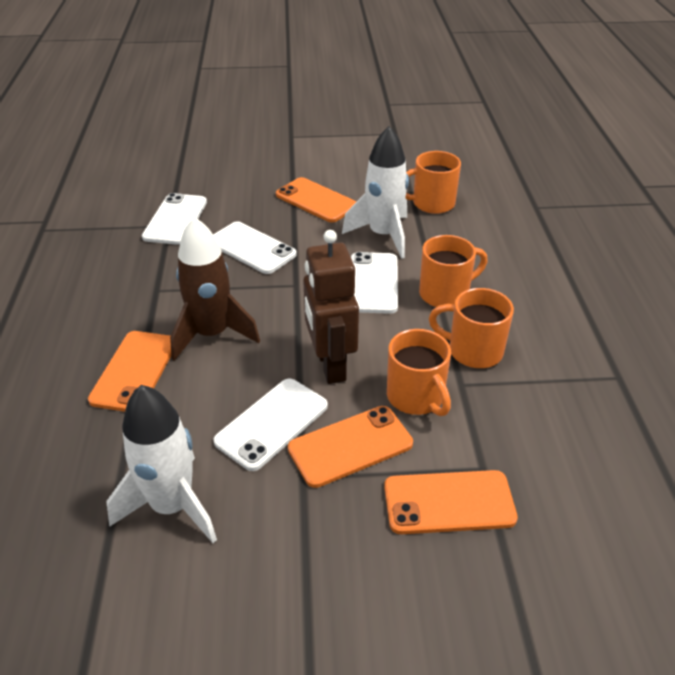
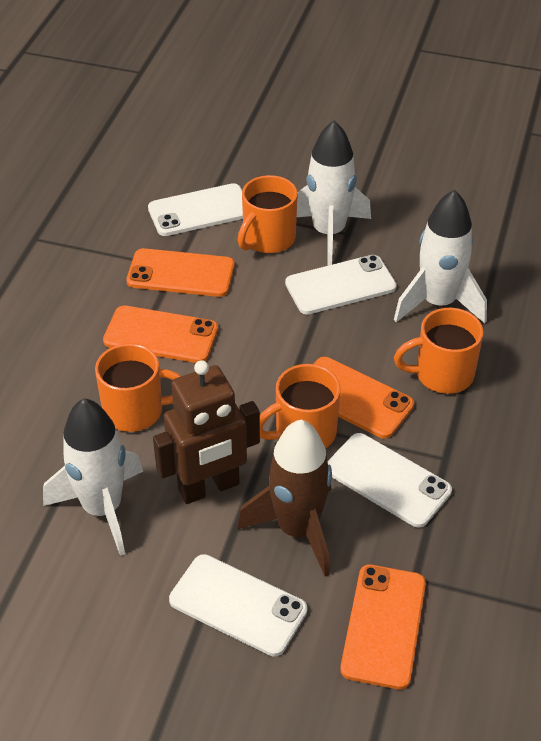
white rocket: [106,385,217,543] [342,126,409,259] = 2 -> [43,398,143,556] [297,121,371,266] [394,190,487,323] = 3

